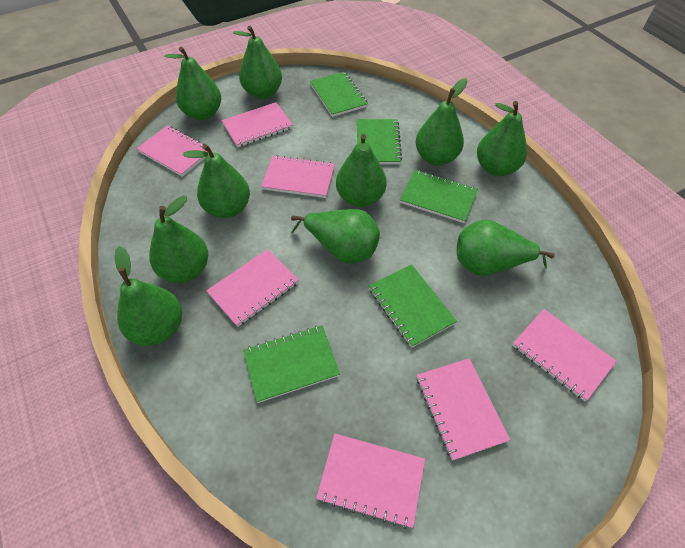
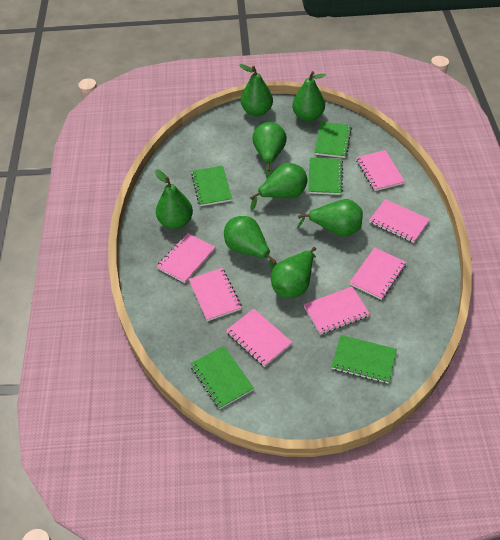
green pear: [114,246,182,346] [149,196,208,283] [165,47,221,120] [183,144,250,218] [233,26,282,99] [291,209,380,264] [336,134,387,207] [416,78,468,165] [457,220,555,276] [477,101,527,176] = 10 -> [155,169,193,229] [224,216,277,270] [239,64,273,116] [250,163,308,211] [252,122,287,179] [271,247,316,298] [292,71,326,121] [297,199,363,237] = 8

